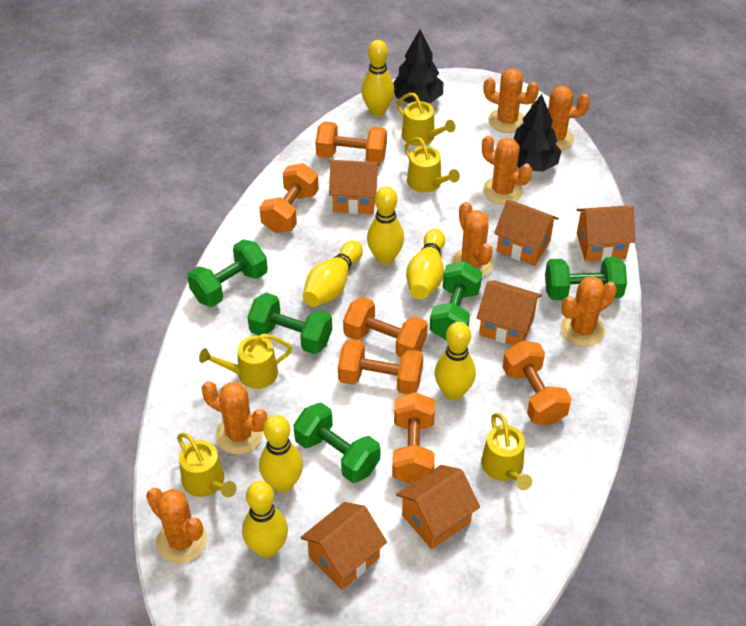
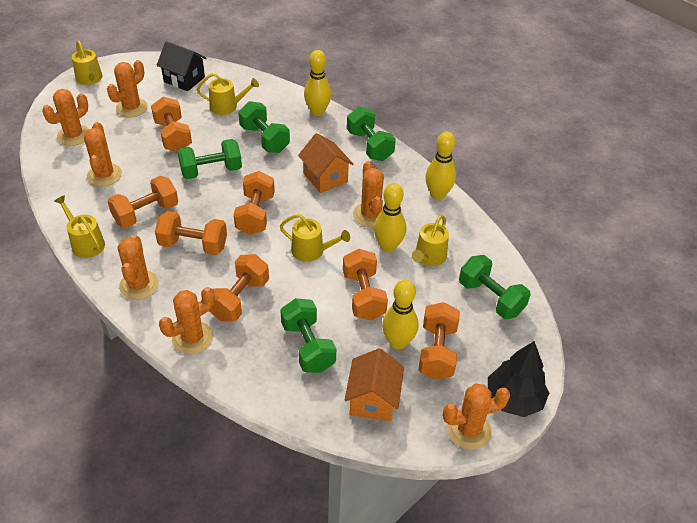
black house: none = 0 -> [156,41,207,91] = 1
black tree: [393,30,443,103] [514,94,562,172] = 2 -> [488,341,549,417] = 1
orange dumbbell: [259,163,319,233] [315,121,387,164] [338,339,423,394] [343,297,428,358] [392,392,435,484] [502,341,572,425] = 6 -> [108,176,178,228] [151,97,192,152] [155,211,227,255] [209,254,269,322] [234,171,275,235] [343,249,388,320] [419,302,460,380] = 7
orange house: [300,502,387,590] [329,160,380,214] [396,465,480,549] [477,280,542,346] [494,200,559,266] [577,206,635,262] = 6 -> [298,133,353,193] [345,348,404,421] = 2
yellow bowling pin: [242,481,288,558] [259,415,303,493] [303,241,363,307] [361,40,394,116] [367,186,404,265] [406,229,445,299] [435,322,476,400] = 7 -> [304,50,332,116] [374,183,406,252] [382,279,419,350] [425,132,456,200] = 4

